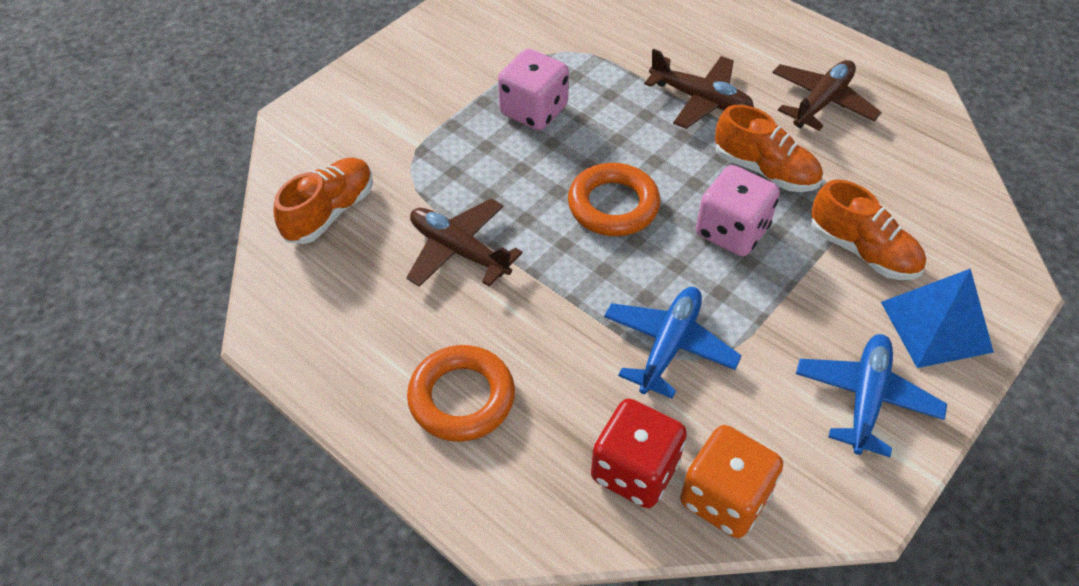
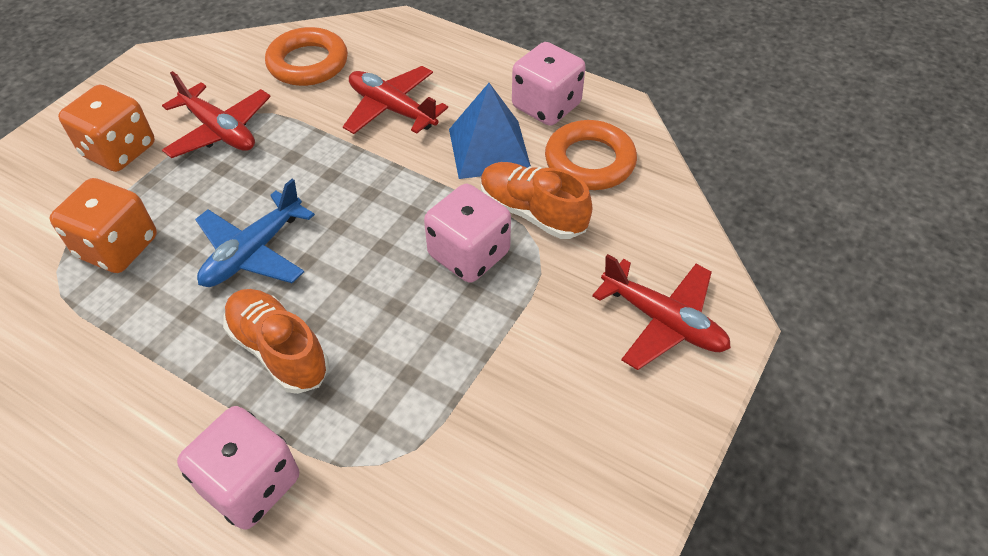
blue plane: [604,287,742,399] [796,334,947,457] = 2 -> [195,179,315,287] = 1
brown plane: [406,198,522,287] [644,49,754,129] [772,60,882,131] = 3 -> none = 0
orange dice: [680,425,783,538] = 1 -> [50,178,157,273] [58,85,155,172] = 2
orange shoe: [273,157,373,244] [715,105,823,192] [811,180,926,280] = 3 -> [223,289,329,394] [481,162,593,239] = 2
pink dice: [498,49,569,130] [696,165,780,256] = 2 -> [177,406,299,530] [424,184,511,283] [512,42,586,126] = 3
red dice: [591,398,687,508] = 1 -> none = 0
red plane: none = 0 -> [162,71,271,158] [343,66,448,134] [592,254,731,370] = 3

